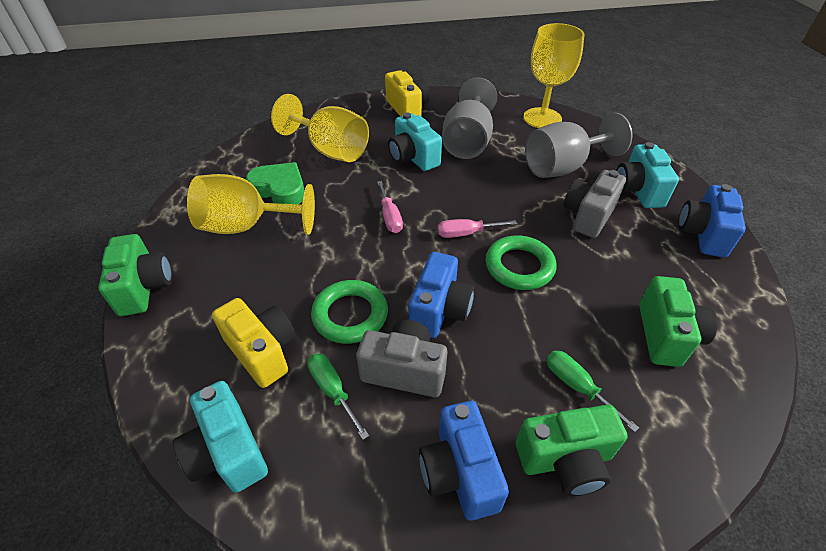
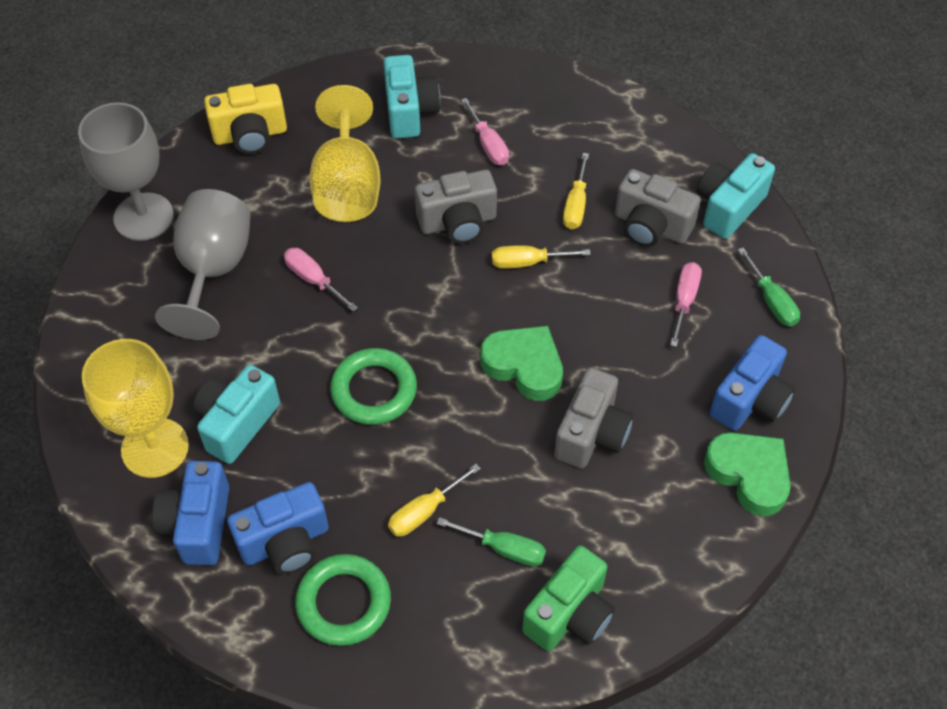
green camera: [98,234,172,316] [516,404,628,496] [639,276,718,367] = 3 -> [522,545,615,651] = 1
green heart: [246,162,305,204] = 1 -> [480,326,563,401] [704,432,791,516] = 2
grey camera: [356,320,447,397] [564,170,626,238] = 2 -> [415,170,497,244] [554,367,633,468] [615,169,701,247] = 3
pink screwdriver: [377,181,403,233] [438,219,517,238] = 2 -> [284,248,358,311] [461,98,509,165] [670,262,702,347] = 3
yellow camera: [212,298,296,388] [385,70,430,116] = 2 -> [204,84,287,154] = 1
yellow goblet: [187,174,315,235] [271,94,369,162] [523,23,585,128] = 3 -> [82,339,189,478] [310,85,380,222] = 2
yellow screwdriver: none = 0 -> [388,464,481,537] [492,245,591,269] [563,153,589,229] = 3

